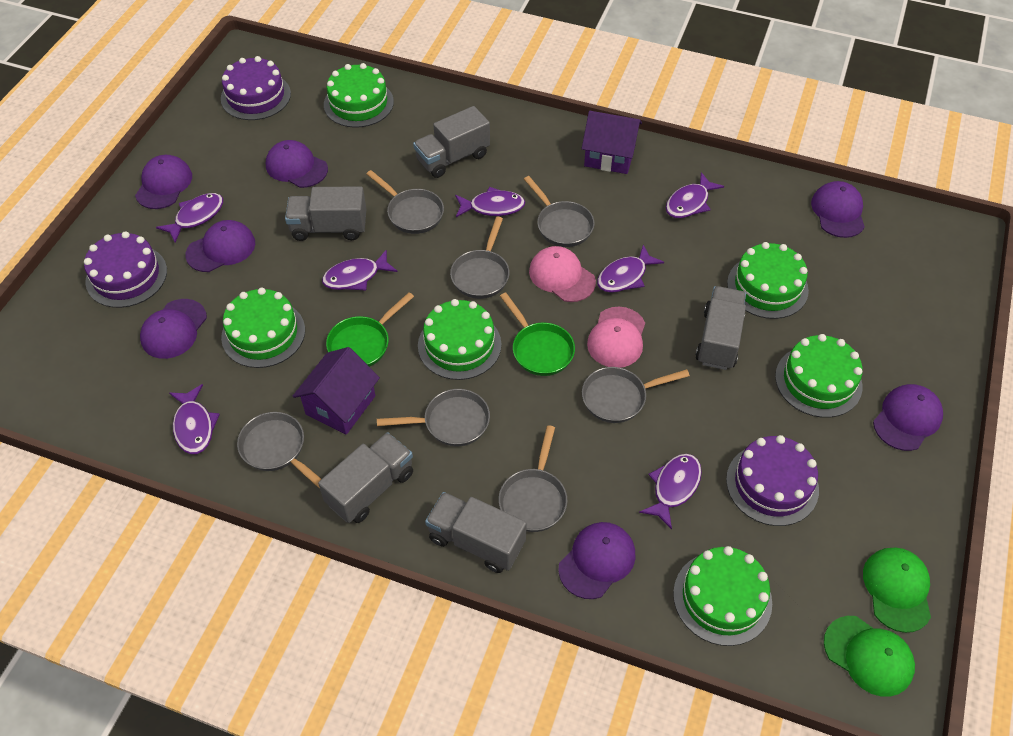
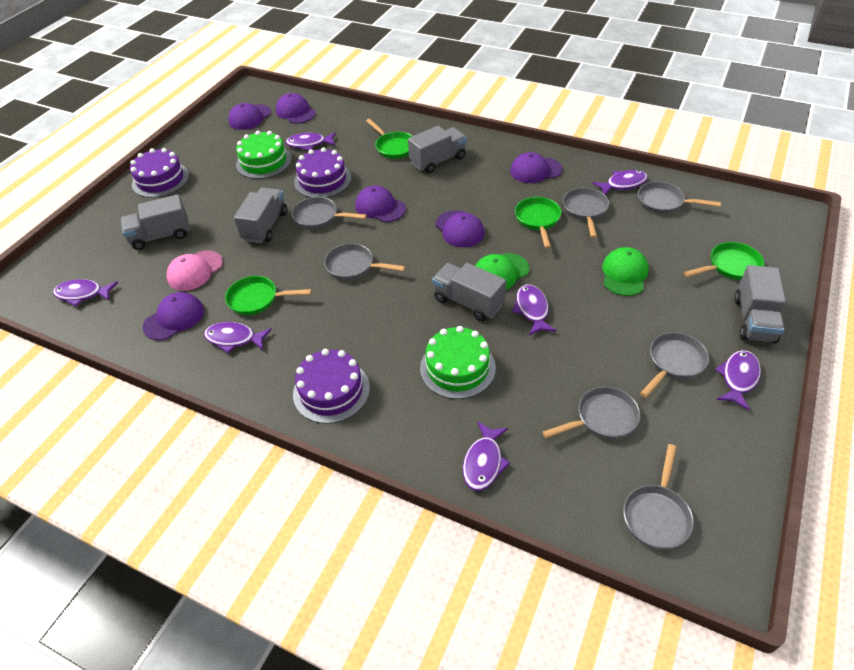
green cake: [221,288,305,368] [324,63,394,128] [418,299,501,380] [673,546,772,646] [727,242,809,319] [775,334,863,418] = 6 -> [236,131,291,179] [420,326,496,399] = 2
green pan: [326,292,414,367] [500,292,575,376] = 2 -> [225,276,312,315] [366,119,412,159] [515,197,561,249] [684,242,764,280] = 4
pink cap: [529,246,596,302] [587,307,645,368] = 2 -> [167,251,223,291] = 1
purple cap: [135,155,192,209] [140,299,207,359] [185,220,255,272] [266,140,328,188] [558,522,635,599] [811,181,865,238] [873,384,943,451] = 7 -> [142,292,204,341] [228,103,271,130] [276,93,316,124] [355,186,406,222] [435,210,485,247] [510,152,563,183] = 6
purple house: [292,347,380,435] [582,111,642,174] = 2 -> none = 0

